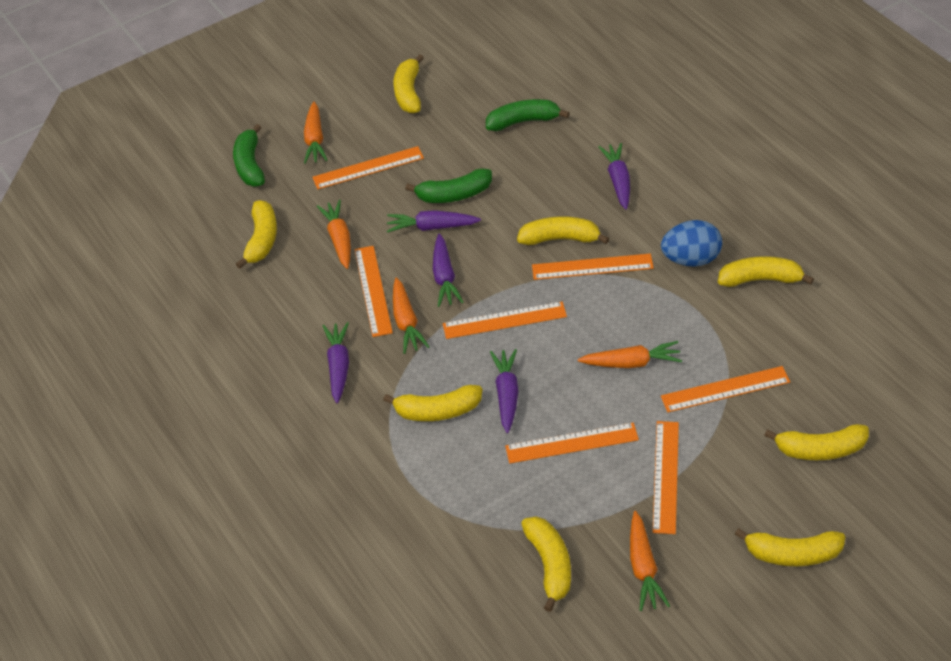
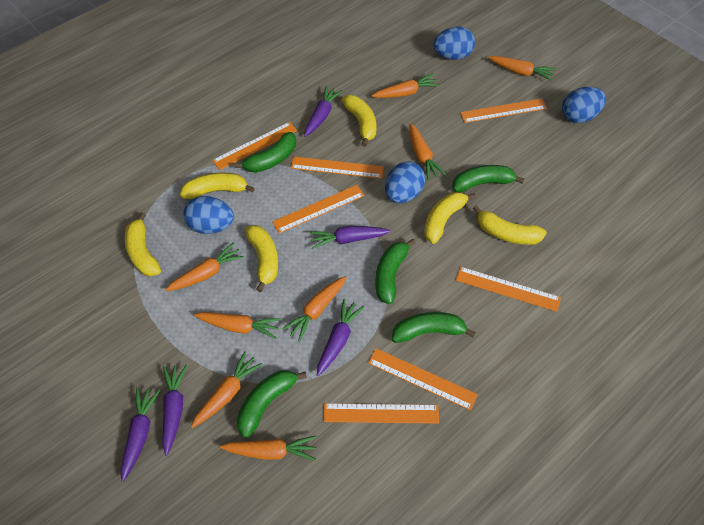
blue egg: [661,220,722,267] = 1 -> [183,196,234,234] [385,161,425,203] [433,26,475,60] [562,87,606,123] = 4
green banana: [233,124,265,186] [405,168,492,203] [486,99,570,131] = 3 -> [234,132,296,173] [237,370,307,438] [375,239,416,304] [392,312,476,343] [452,165,524,192] = 5
orange carrot: [304,102,328,164] [317,200,351,269] [393,277,429,354] [578,341,682,368] [630,511,670,611] = 5 -> [165,242,244,291] [191,351,263,428] [194,312,281,339] [220,436,317,461] [282,276,346,342] [372,73,440,98] [409,124,446,180] [488,56,556,81] = 8
yellow banana: [236,200,277,269] [383,385,482,421] [393,54,424,113] [517,216,609,245] [521,516,571,612] [718,256,814,287] [735,528,845,566] [764,424,869,460] = 8 -> [125,212,161,277] [180,173,255,199] [245,225,278,292] [342,95,376,147] [424,192,476,244] [473,205,547,245] = 6

